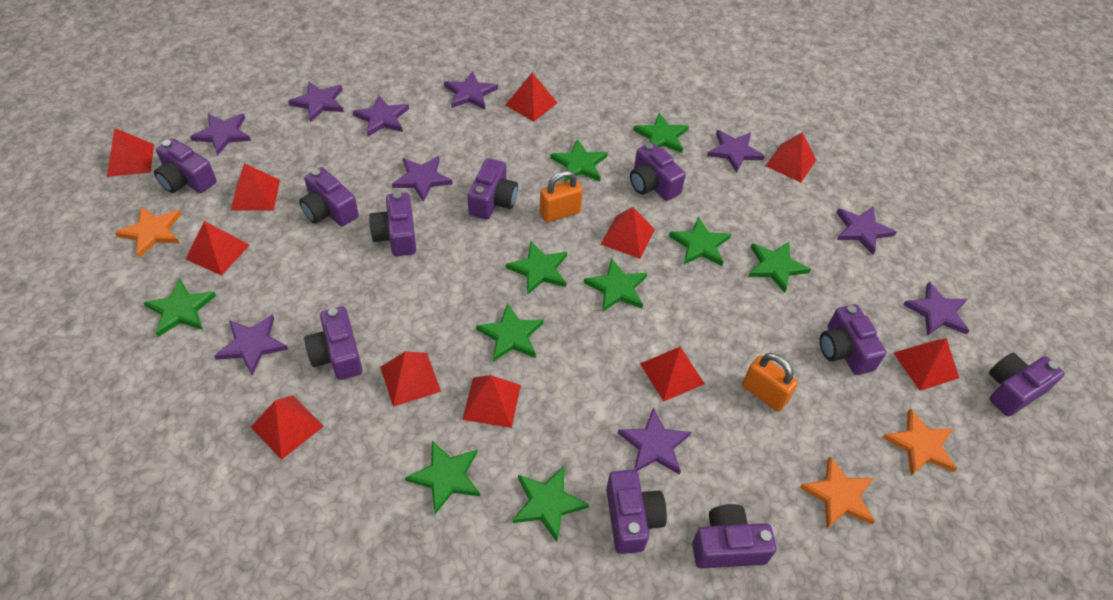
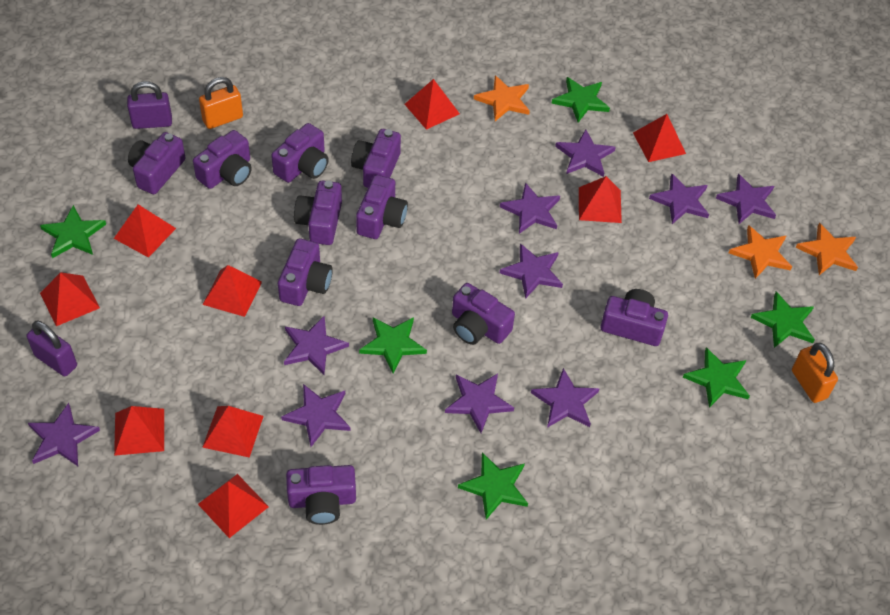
green star: [144,279,216,337] [405,441,480,514] [476,303,544,362] [506,241,567,295] [512,466,589,542] [550,139,608,182] [584,258,647,312] [633,113,689,153] [669,217,731,266] [748,242,811,293] = 10 -> [40,205,106,258] [359,317,427,374] [458,452,528,520] [551,77,610,123] [683,347,750,408] [751,292,815,348] = 6
purple padlock: none = 0 -> [27,321,77,377] [127,81,172,129] = 2
red pyramid: [107,128,154,177] [186,221,250,276] [230,163,280,211] [251,395,324,460] [380,352,441,407] [462,375,521,428] [505,72,557,122] [600,207,655,259] [640,347,705,401] [765,132,816,182] [894,338,959,391] = 11 -> [40,272,100,326] [114,205,176,258] [114,406,164,456] [198,474,269,538] [202,265,262,317] [202,406,264,458] [405,79,460,130] [579,176,622,223] [633,114,686,162] = 9

